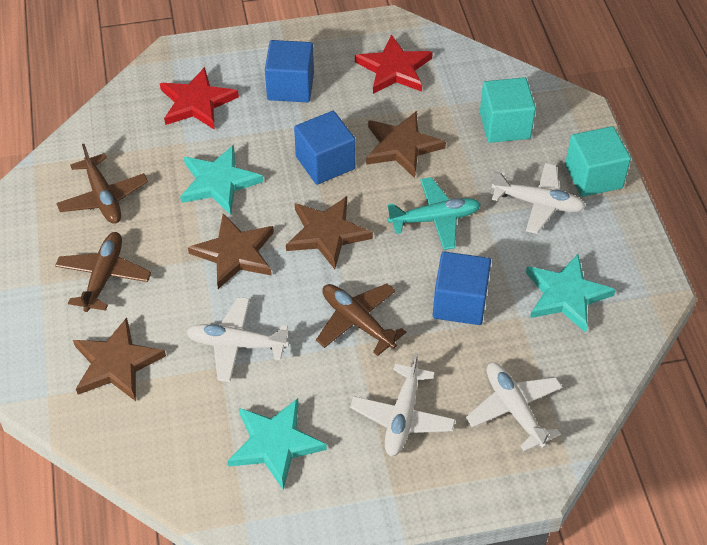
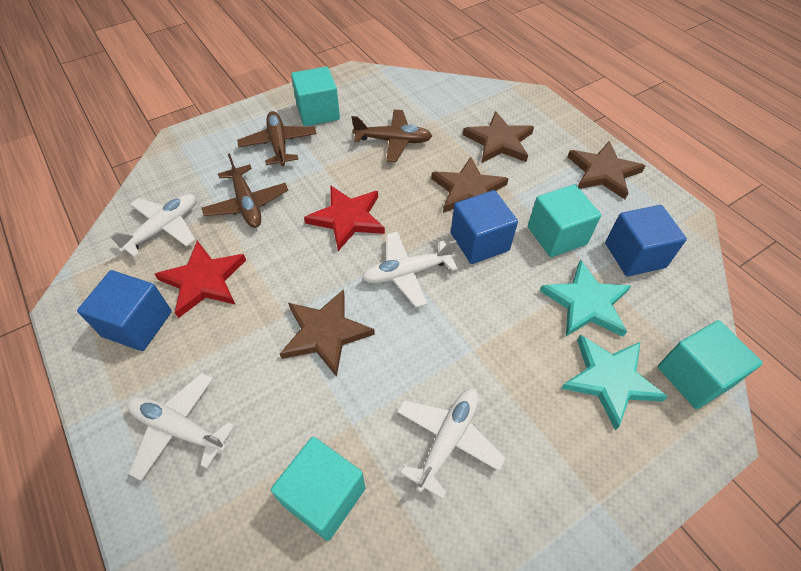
turquoise cube: [480,77,536,143] [565,126,631,197] = 2 -> [271,437,365,541] [291,67,340,126] [528,184,601,257] [658,320,763,409] = 4
turquoise plane: [387,177,481,250] = 1 -> none = 0
turquoise star: [180,145,263,215] [228,398,327,490] [526,254,616,333] = 3 -> [540,260,631,337] [561,335,668,430] = 2

